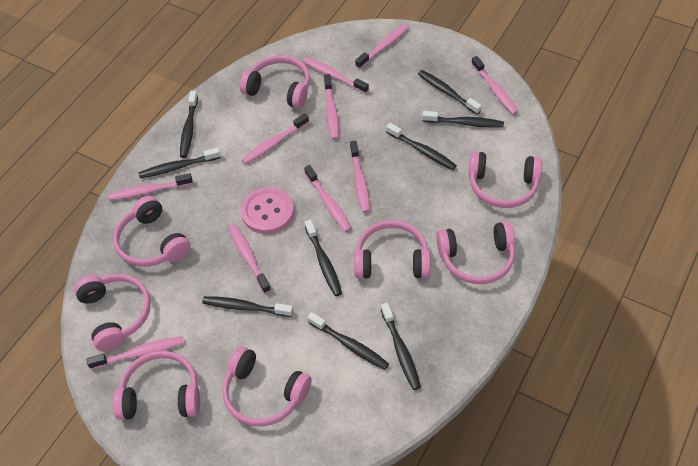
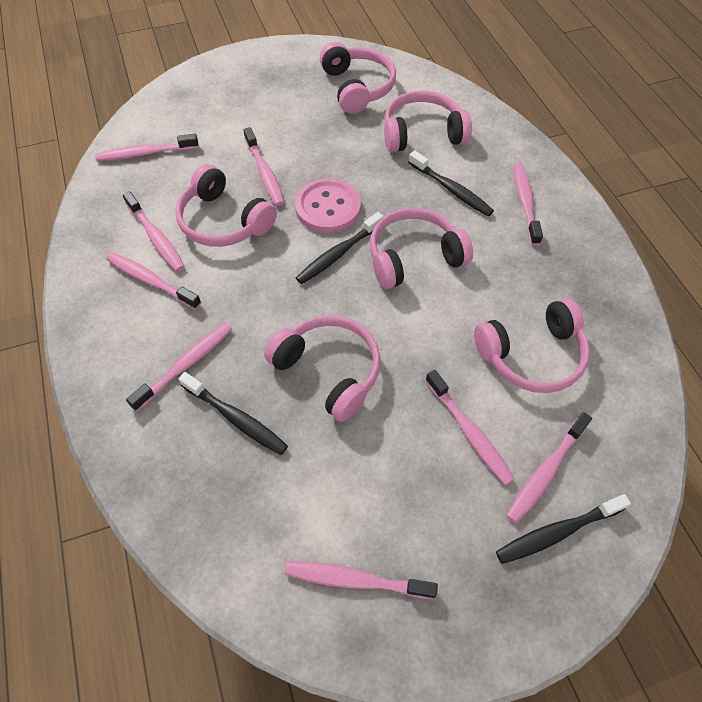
black toothbrush: [138,147,221,178] [180,91,198,158] [202,296,293,317] [305,219,342,296] [307,312,389,370] [381,303,421,390] [386,123,457,170] [418,70,482,115] [422,111,504,128] = 9 -> [178,372,288,455] [296,212,384,284] [408,150,494,216] [496,494,631,564] = 4
pink headphones: [74,274,151,351] [113,196,191,267] [113,351,200,420] [222,346,311,427] [240,55,310,109] [354,220,431,279] [437,222,515,284] [469,151,542,208] = 8 -> [175,164,277,247] [264,316,381,422] [320,42,396,114] [370,208,473,289] [384,91,472,152] [474,298,590,393] = 6
pink toothbrush: [87,336,184,369] [108,173,193,201] [228,224,271,294] [241,113,309,164] [303,57,369,94] [304,165,352,232] [324,74,339,140] [350,141,370,213] [355,24,409,69] [471,56,519,115] = 10 -> [95,134,199,161] [106,252,201,310] [123,191,185,272] [126,322,232,411] [243,127,284,206] [285,561,438,599] [425,370,515,485] [506,412,592,524] [514,163,543,245] = 9

